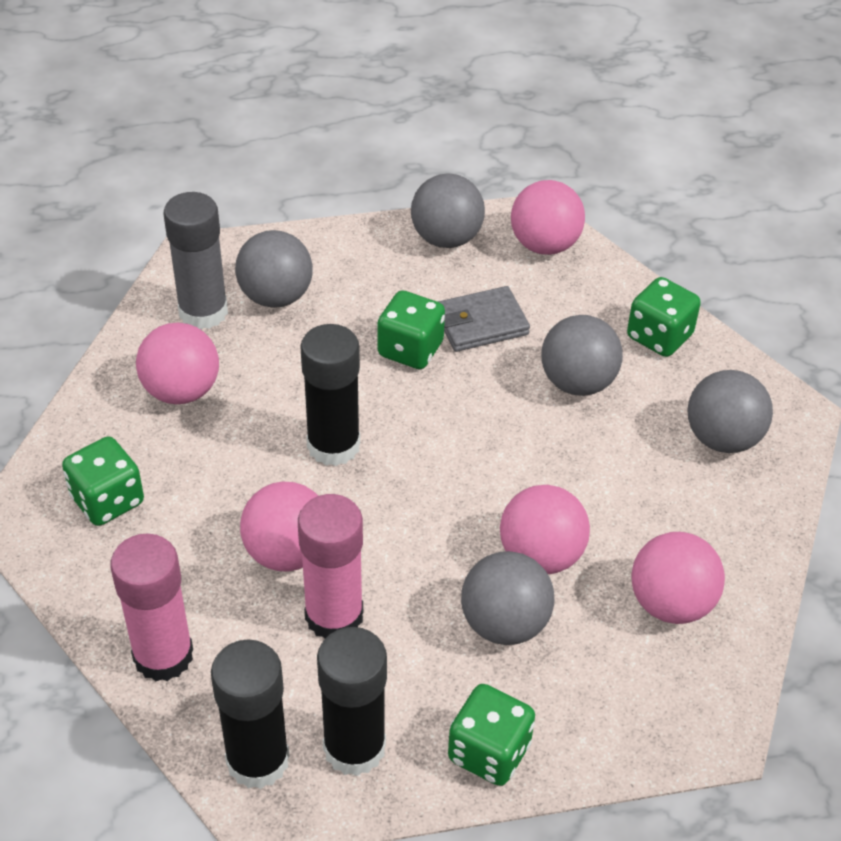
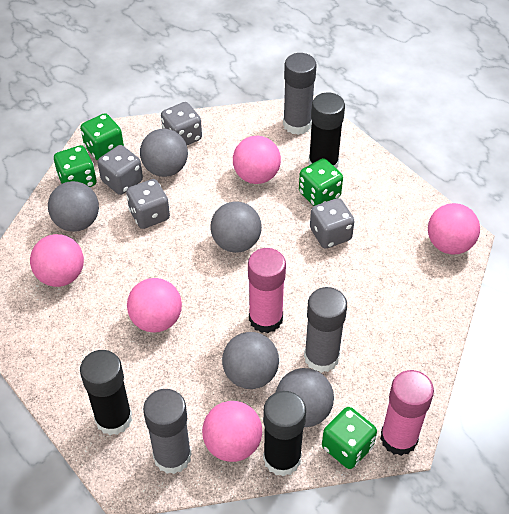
grey dice: none = 0 -> [98,145,143,195] [126,179,170,229] [161,102,202,145] [310,198,355,249] = 4
grey glue stick: [163,192,228,329] = 1 -> [143,389,192,474] [283,53,317,135] [304,287,347,373] = 3
grey wallet: [438,286,530,352] = 1 -> none = 0

